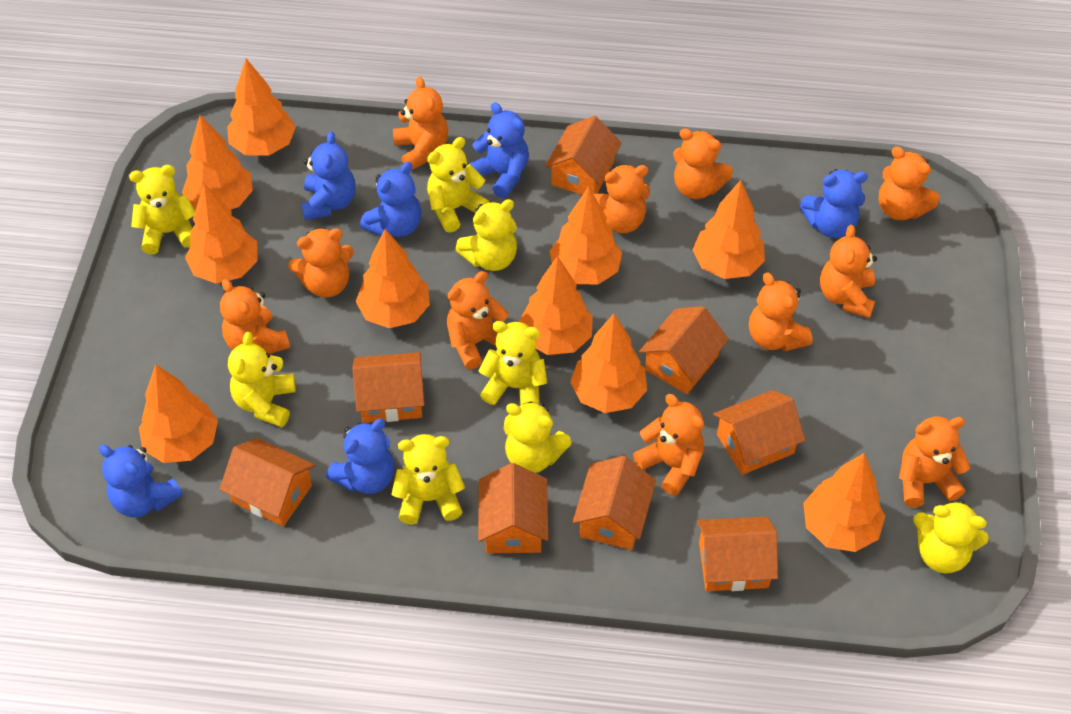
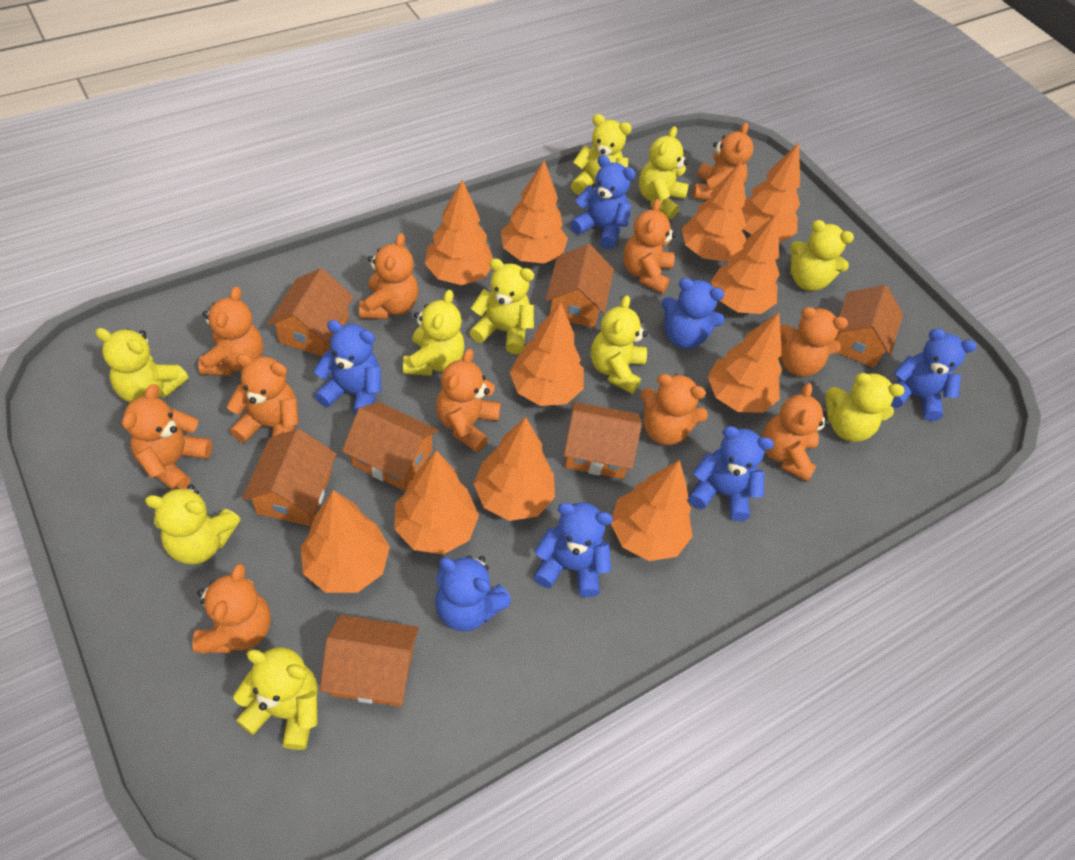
blue teddy bear: [99,445,183,518] [301,131,356,220] [326,419,395,494] [360,162,421,237] [469,102,529,198] [800,169,868,238] = 6 -> [314,320,382,416] [435,555,511,631] [533,502,613,597] [570,155,636,249] [661,278,725,349] [689,426,774,521] [890,328,977,421] = 7
orange house: [220,438,315,527] [352,352,425,423] [478,463,548,553] [545,116,622,195] [573,456,656,550] [639,306,729,394] [697,517,778,591] [713,390,805,475] = 8 -> [242,428,336,526] [267,268,354,356] [320,615,419,707] [342,402,439,491] [546,244,614,328] [564,402,642,479] [835,285,903,368] = 7
orange tree: [139,364,218,463] [182,115,253,209] [185,184,258,284] [227,59,296,156] [356,229,430,328] [519,256,593,355] [550,186,622,285] [570,314,647,413] [693,180,765,279] [803,453,885,552] = 10 -> [301,490,390,593] [394,450,479,554] [425,180,493,285] [474,417,555,521] [501,160,568,264] [510,302,584,406] [611,460,693,561] [682,161,746,262] [708,312,782,413] [711,213,780,314] [742,143,800,242] = 11
yellow teddy bear: [129,165,195,254] [228,332,296,427] [391,434,465,525] [427,137,489,233] [455,199,517,271] [478,321,547,405] [504,401,572,473] [913,500,989,574] = 8 -> [95,328,188,403] [145,484,241,564] [233,647,318,750] [403,290,465,376] [470,258,534,354] [571,114,632,195] [591,295,647,394] [639,126,689,219] [790,220,854,291] [825,372,904,442] = 10

